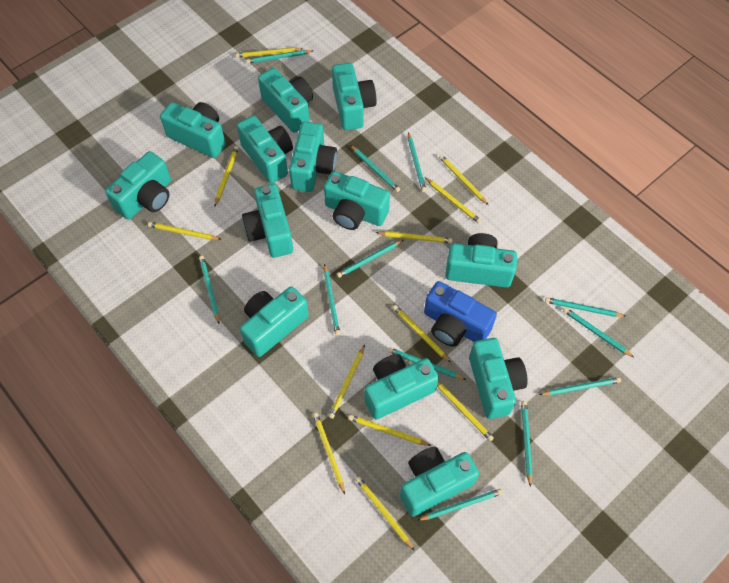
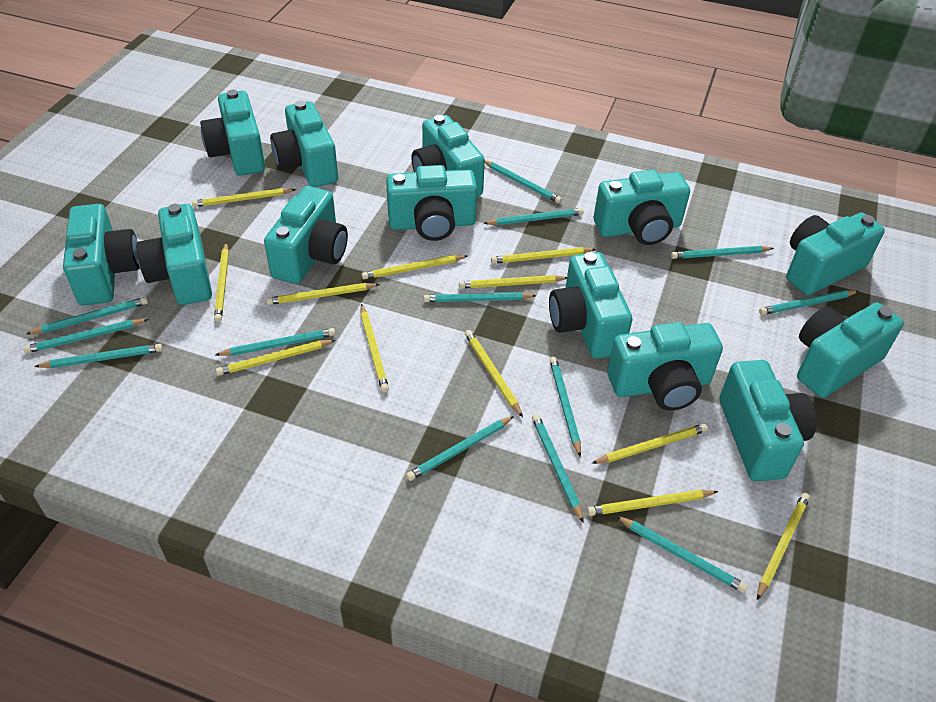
blue camera: [424,281,497,347] = 1 -> none = 0
turquoise pencil: [199,256,220,324] [246,50,313,64] [324,264,340,335] [337,240,403,278] [350,145,400,192] [388,347,466,380] [408,132,426,192] [417,489,502,521] [521,401,533,487] [539,377,621,396] [545,298,626,317] [563,308,634,357] = 12 -> [23,319,149,353] [26,297,148,334] [34,344,163,368] [215,328,335,356] [406,416,514,481] [424,292,536,302] [483,208,584,225] [485,160,562,204] [532,414,584,523] [550,357,581,457] [616,516,748,593] [671,246,774,259] [759,290,859,315] = 13

